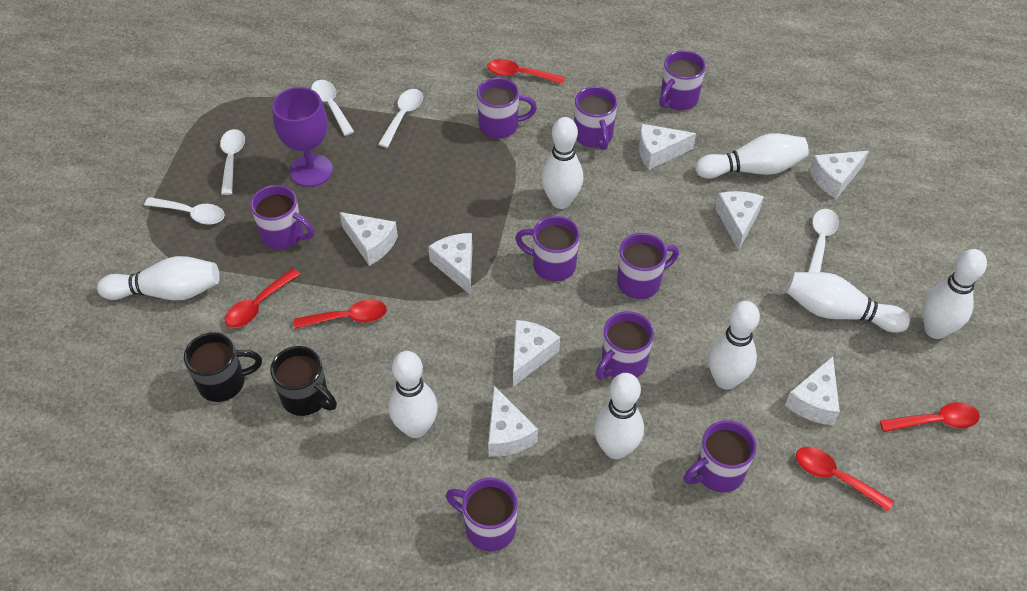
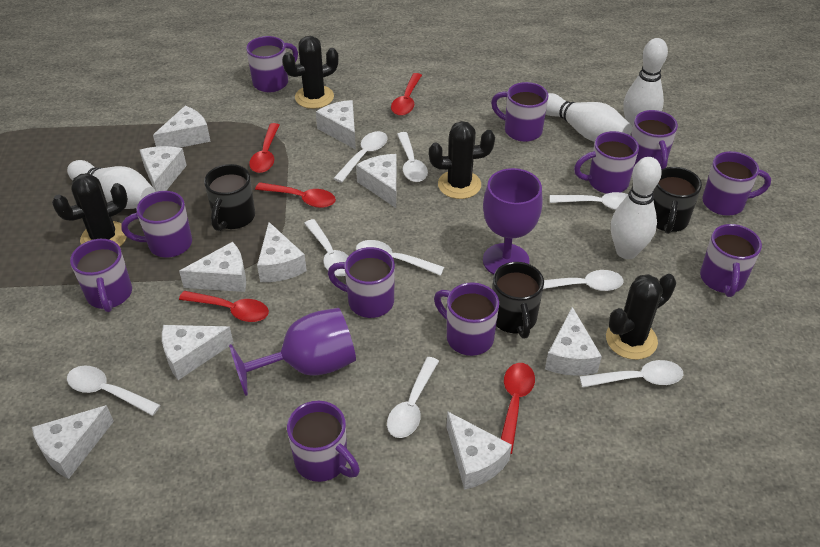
black cactus: none = 0 -> [52,173,128,247] [282,36,339,109] [429,121,495,199] [606,274,676,360] = 4
black mug: [184,332,262,402] [270,346,337,416] = 2 -> [204,164,255,231] [492,262,544,339] [653,167,702,234] = 3
purple goblet: [272,87,333,187] = 1 -> [229,308,356,396] [483,168,543,275] = 2
purple mug: [250,185,314,250] [446,478,518,551] [477,78,537,139] [515,216,580,281] [574,86,617,150] [596,311,654,379] [617,233,679,299] [659,50,706,110] [684,420,757,493] = 9 -> [70,239,132,312] [122,191,192,258] [246,36,298,92] [287,401,360,482] [328,247,395,318] [434,282,499,356] [491,82,549,142] [574,131,639,194] [631,110,678,169] [700,224,762,297] [702,151,771,216] = 11
white bowling pin: [97,256,220,301] [389,351,438,438] [541,117,583,209] [594,373,644,460] [695,133,809,179] [708,301,760,390] [786,272,910,333] [922,249,987,339] = 8 -> [67,160,156,209] [546,93,632,142] [611,157,662,259] [623,38,668,134] = 4
white cheese: [339,212,398,266] [428,233,472,294] [488,386,538,457] [513,320,560,387] [639,124,696,170] [715,191,764,251] [785,356,840,425] [809,151,869,199] = 8 -> [32,405,114,479] [140,146,187,192] [153,106,211,148] [162,325,234,380] [179,242,246,292] [257,222,307,282] [316,100,356,150] [356,154,397,208] [447,411,512,490] [545,307,602,376] = 10
white spoon: [144,197,225,225] [220,129,245,195] [311,80,354,136] [378,89,423,148] [808,209,839,272] = 5 -> [67,366,160,416] [304,219,348,276] [333,131,388,183] [356,240,444,276] [387,357,439,438] [397,132,428,182] [543,270,624,291] [550,192,628,210] [579,360,683,388] = 9

